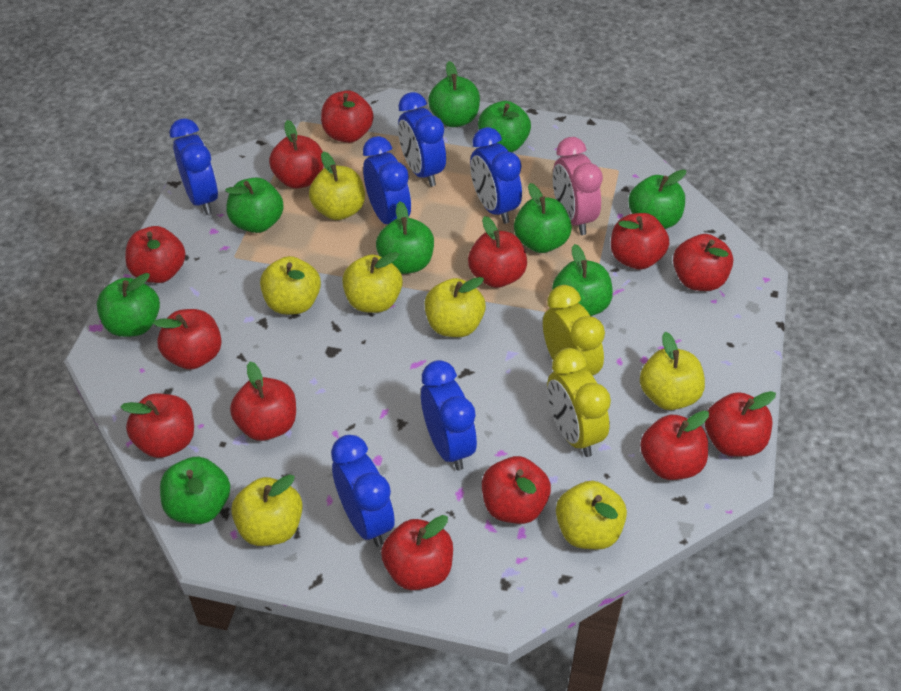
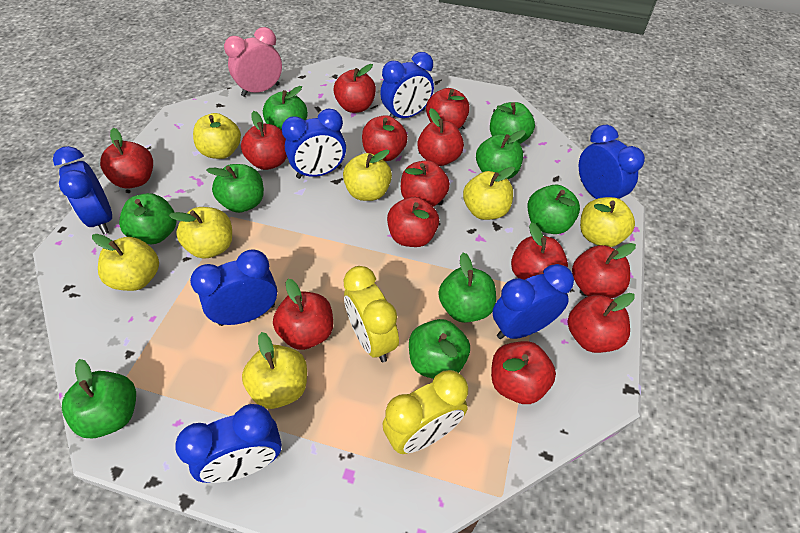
blue clock: [170,118,218,215] [331,435,395,547] [363,136,411,224] [398,92,446,187] [421,360,477,471] [470,127,522,224] = 6 -> [53,146,112,234] [175,404,282,483] [190,249,277,326] [282,109,346,179] [380,52,434,118] [492,264,574,339] [579,125,645,199] = 7

